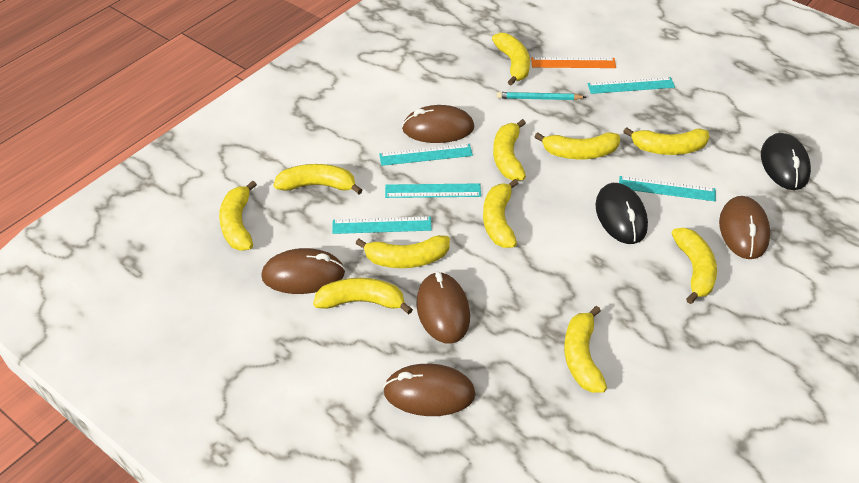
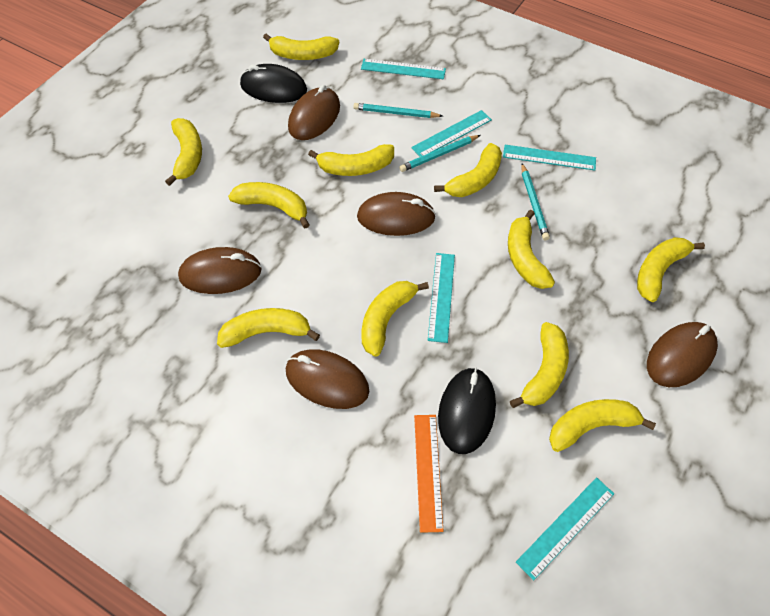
turquoise pencil: [497,92,586,100] = 1 -> [353,103,442,118] [399,135,480,172] [521,163,550,240] = 3

